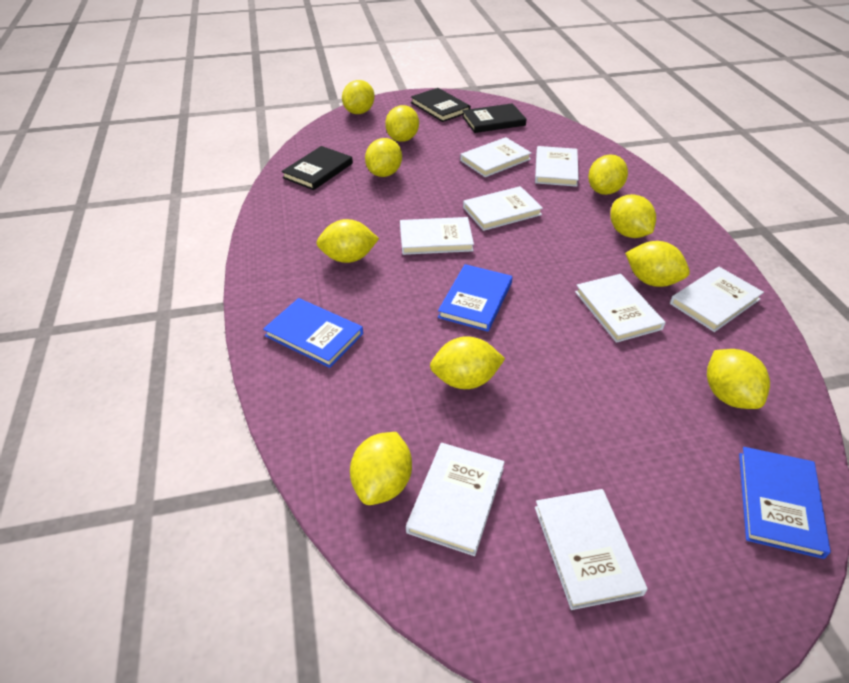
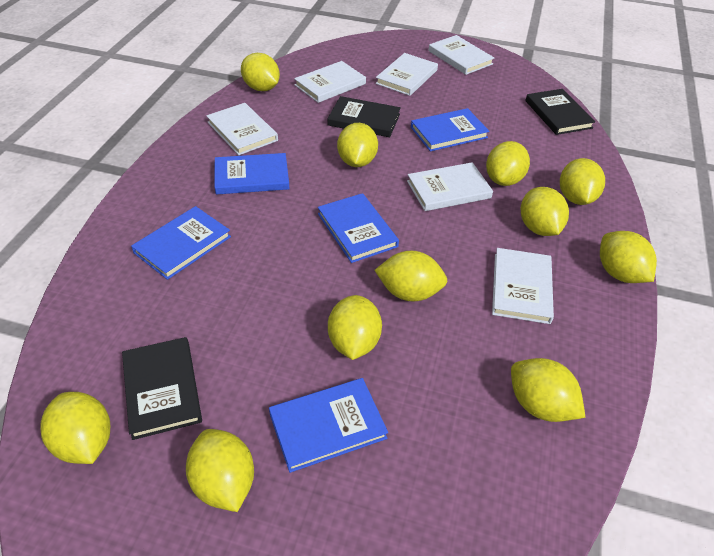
blue book: [263,298,363,368] [438,264,513,332] [739,447,831,559] = 3 -> [131,206,231,280] [214,153,290,195] [269,378,388,473] [318,193,399,263] [411,108,489,151] = 5
white book: [400,217,474,255] [406,443,505,556] [460,137,532,177] [463,186,543,231] [535,146,579,187] [535,489,648,610] [575,274,666,343] [670,267,764,332] = 8 -> [207,103,278,155] [294,61,366,103] [376,53,438,96] [407,162,493,211] [429,35,494,75] [492,248,554,324] = 6
yellow lemon: [316,219,379,263] [342,80,375,114] [350,432,412,505] [365,138,402,177] [385,105,419,142] [430,336,505,389] [588,154,628,195] [610,194,656,238] [625,241,690,287] [707,349,770,409] = 10 -> [40,392,110,464] [186,429,254,512] [241,53,280,91] [328,295,382,360] [337,123,378,167] [375,251,448,301] [486,141,530,186] [511,358,585,422] [521,187,569,236] [560,158,605,205] [600,231,657,283] = 11

